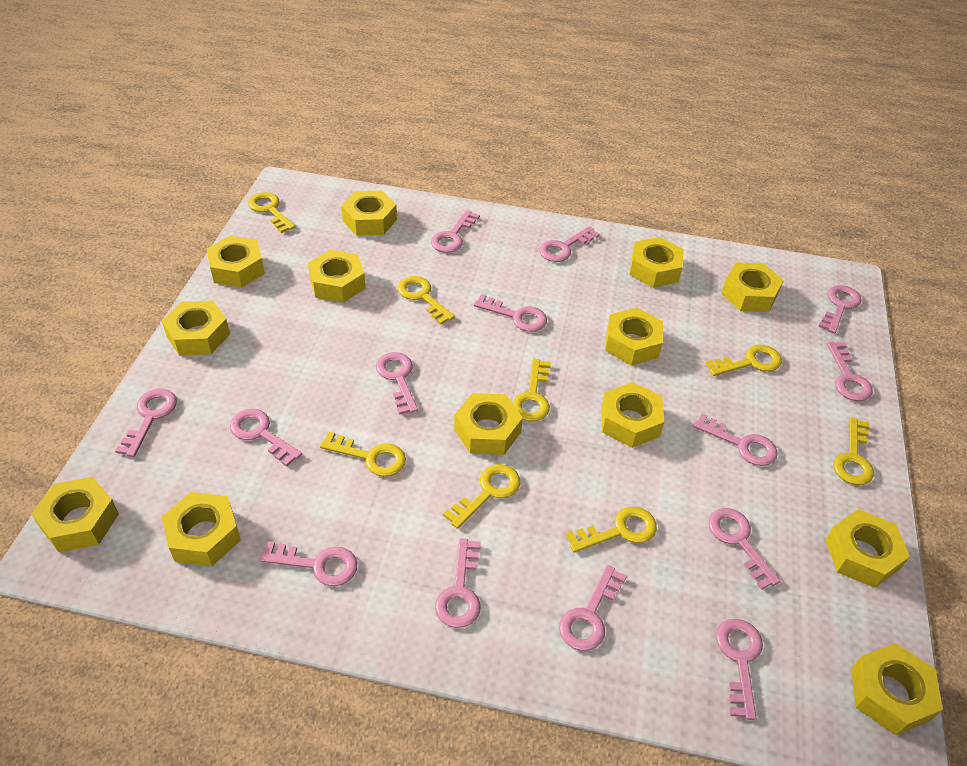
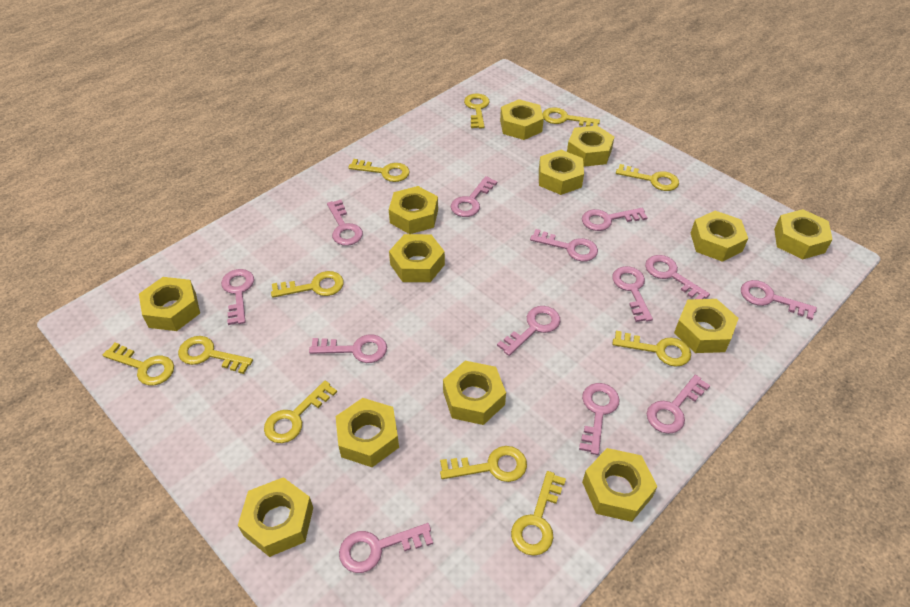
pink key: [115,389,177,457] [230,409,302,467] [259,541,357,586] [376,352,418,415] [431,210,480,253] [435,538,481,628] [474,294,547,332] [539,226,600,262] [559,565,627,651] [693,413,778,466] [709,508,780,590] [716,619,763,720] [818,285,861,333] [827,342,873,401] = 14 -> [221,269,254,325] [309,334,387,363] [327,200,363,246] [339,523,433,573] [451,176,497,217] [497,306,560,356] [530,229,598,261] [579,383,620,455] [582,208,648,231] [612,266,653,322] [645,255,710,299] [647,375,710,434] [741,280,817,320] = 13
yellow key: [248,192,295,233] [320,432,406,477] [398,276,455,325] [443,464,520,529] [512,359,551,421] [566,507,657,552] [705,345,782,376] [834,417,874,485] = 8 -> [103,343,174,385] [178,336,253,374] [264,381,337,443] [271,271,344,298] [348,159,410,182] [440,446,527,482] [464,93,490,128] [511,471,566,556] [542,107,600,127] [612,331,691,367] [616,164,679,191] = 11

